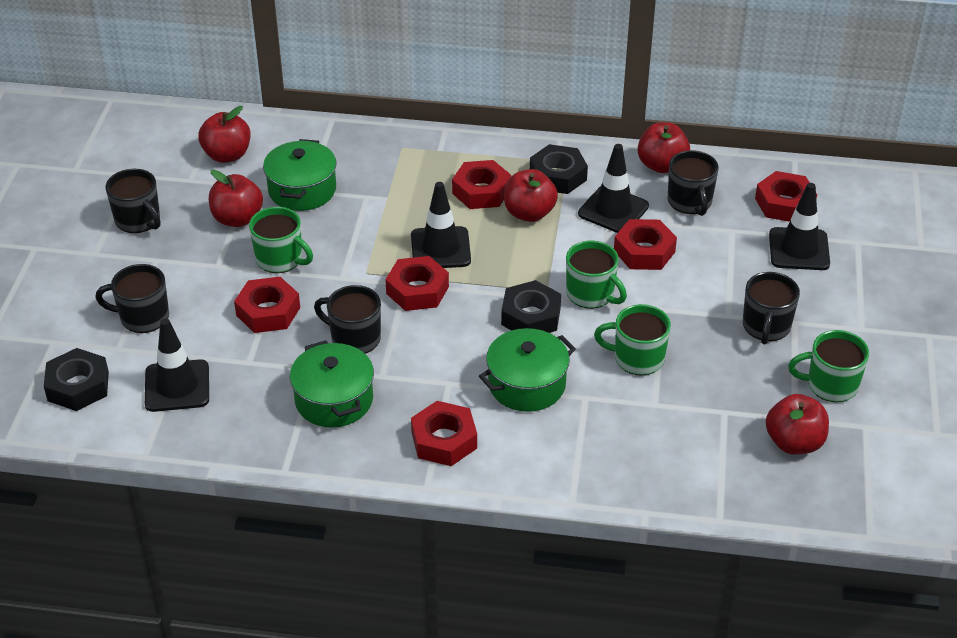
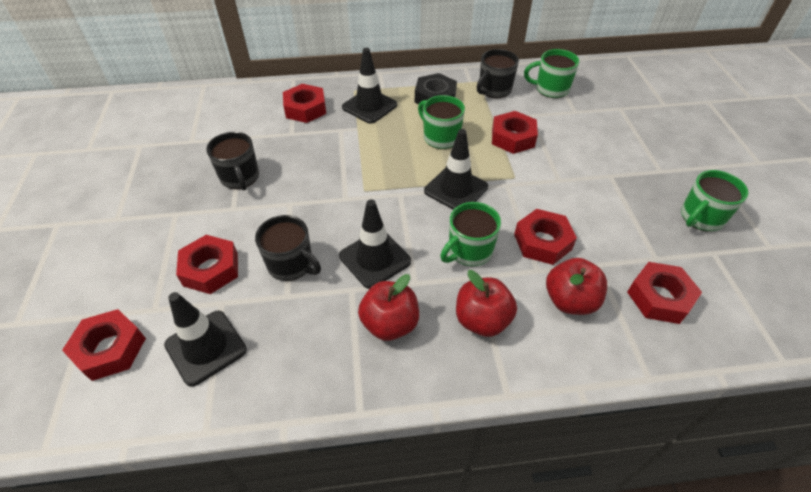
black mug: [95,264,169,333] [106,169,160,233] [314,285,381,354] [668,150,719,216] [743,272,800,345] = 5 -> [206,132,259,190] [255,215,321,281] [477,49,519,98] = 3
black nut: [44,348,109,411] [501,280,561,333] [530,144,588,194] = 3 -> [415,73,457,105] = 1
green pot: [263,139,337,211] [290,340,374,427] [479,328,576,412] = 3 -> none = 0
red apple: [198,106,250,163] [209,170,263,227] [504,169,558,222] [637,122,690,173] [766,394,829,455] = 5 -> [358,274,419,341] [456,270,517,337] [546,258,607,315] = 3

